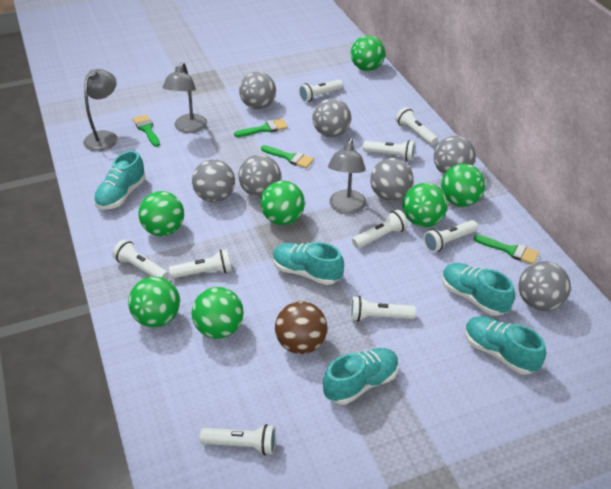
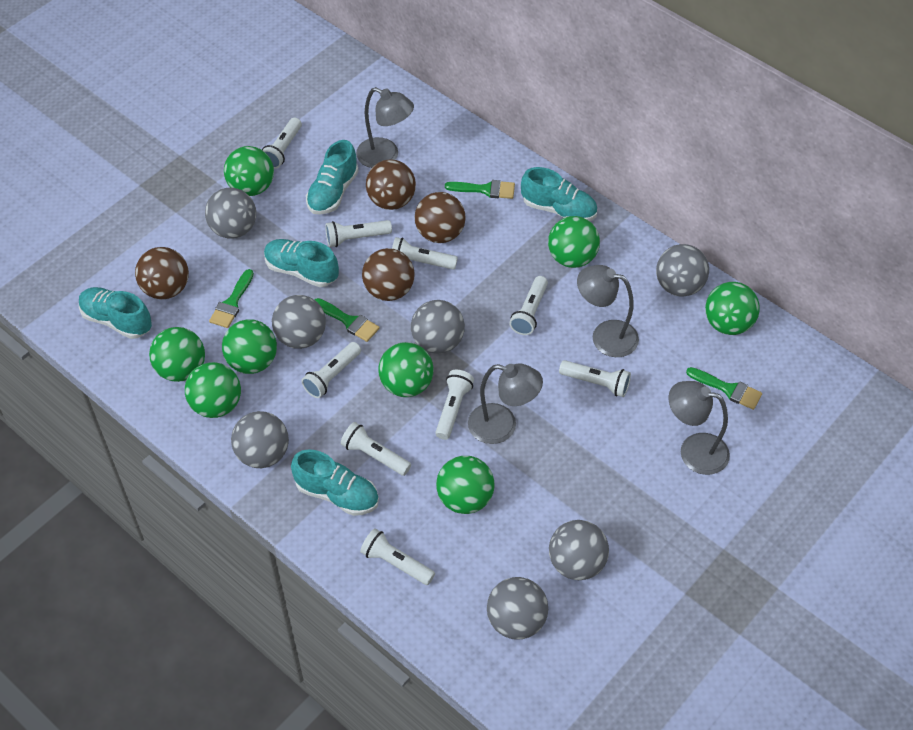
brown ball: [275,301,327,354] = 1 -> [135,247,189,299] [362,248,415,301] [366,159,416,210] [415,192,466,243] = 4
green ball: [128,277,180,328] [138,191,184,236] [192,287,244,339] [260,181,305,225] [351,35,385,71] [403,183,448,227] [441,163,485,207] = 7 -> [149,327,205,382] [185,362,241,418] [222,319,277,374] [224,146,274,196] [378,342,434,397] [436,456,495,514] [548,216,600,268] [705,282,760,335] = 8
grey lamp: [83,69,118,151] [163,62,207,133] [328,138,366,214] = 3 -> [356,87,414,168] [468,363,543,444] [577,265,639,357] [669,381,730,475] = 4

